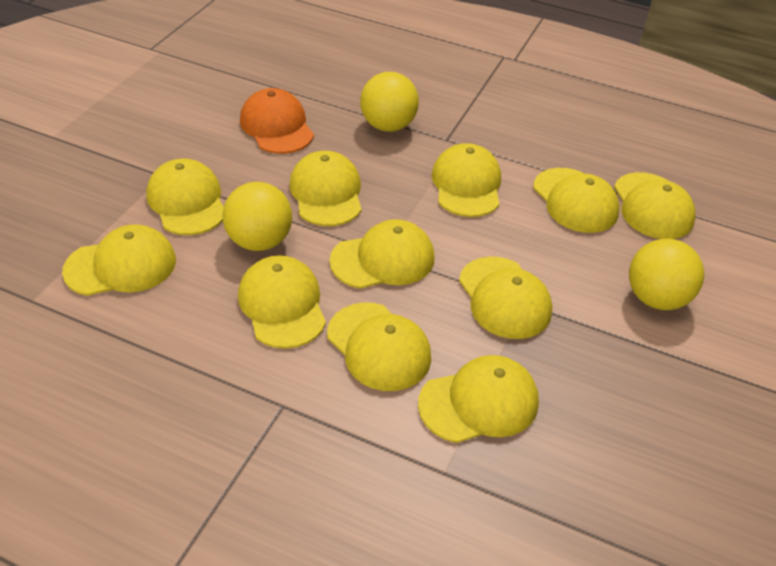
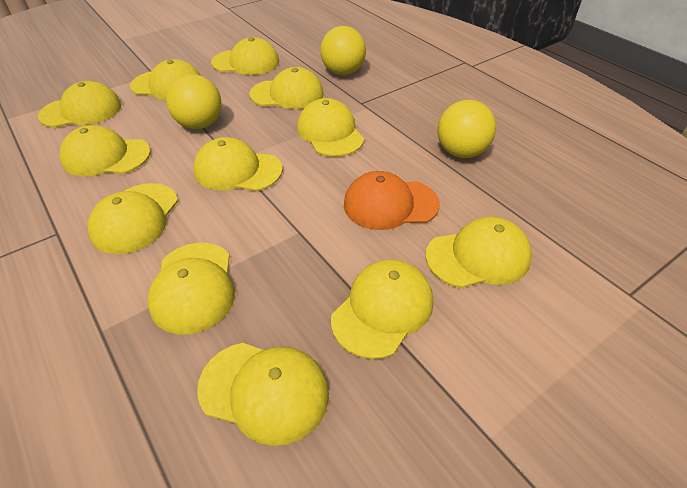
yellow cap: [62,224,176,296] [146,159,224,235] [238,255,326,349] [289,151,362,226] [327,302,431,391] [329,219,434,289] [418,355,539,443] [432,143,501,217] [459,256,552,339] [533,168,619,233] [614,172,696,239] = 11 -> [38,81,121,128] [60,125,151,176] [88,183,178,254] [130,59,201,100] [148,243,235,334] [194,137,283,191] [197,343,329,446] [211,37,279,75] [249,67,324,109] [297,98,364,157] [331,260,433,359] [426,217,532,288] = 12

